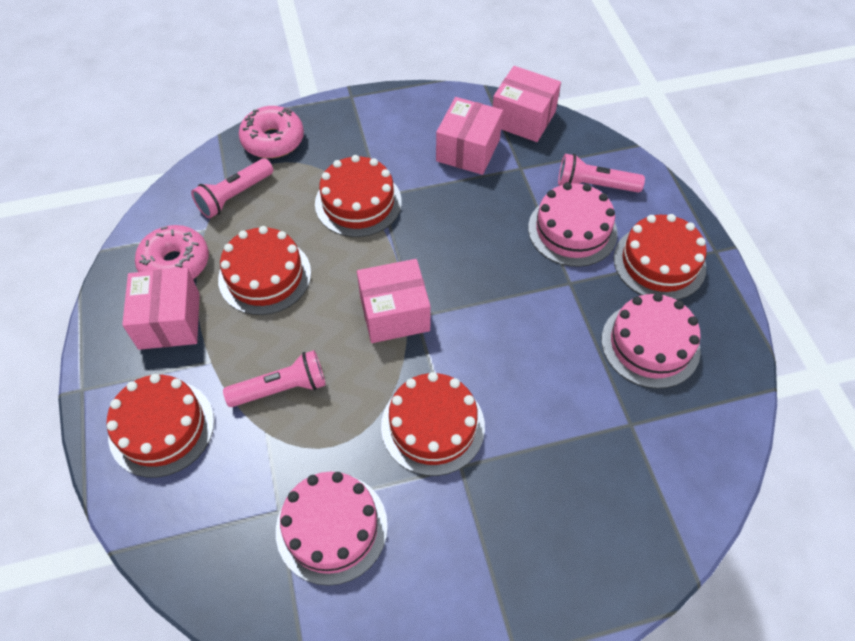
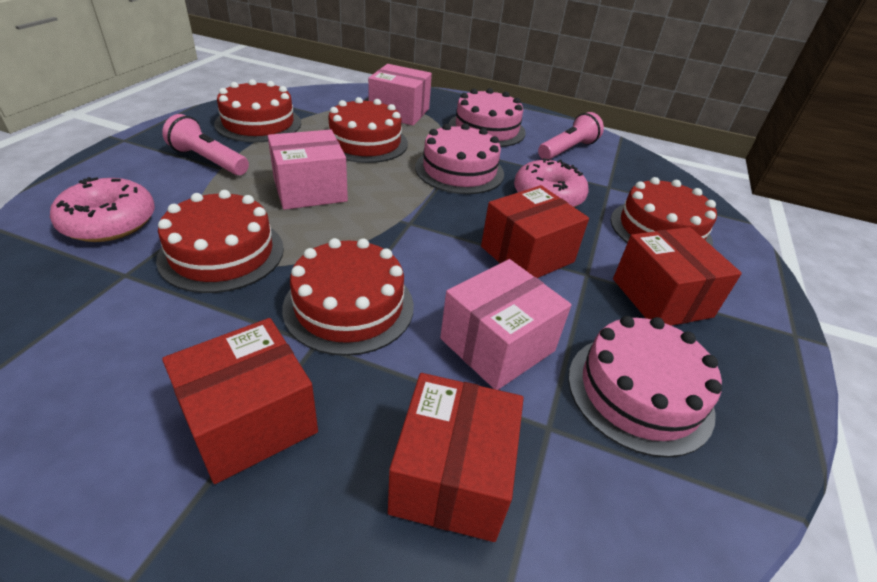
pink box: [122,268,200,350] [357,259,430,343] [436,97,503,175] [493,66,561,142] = 4 -> [268,130,348,210] [368,64,432,126] [440,259,572,390] = 3
pink flashlight: [191,158,273,218] [223,350,326,407] [558,154,645,192] = 3 -> [162,114,249,175] [538,112,604,159] = 2
red box: none = 0 -> [162,318,318,484] [388,373,524,542] [481,185,589,278] [613,227,742,326] = 4

